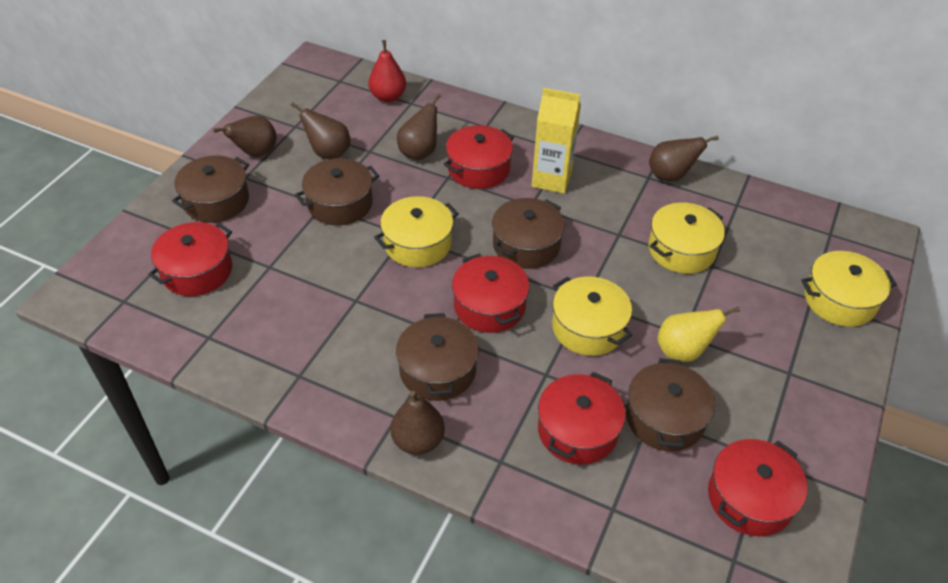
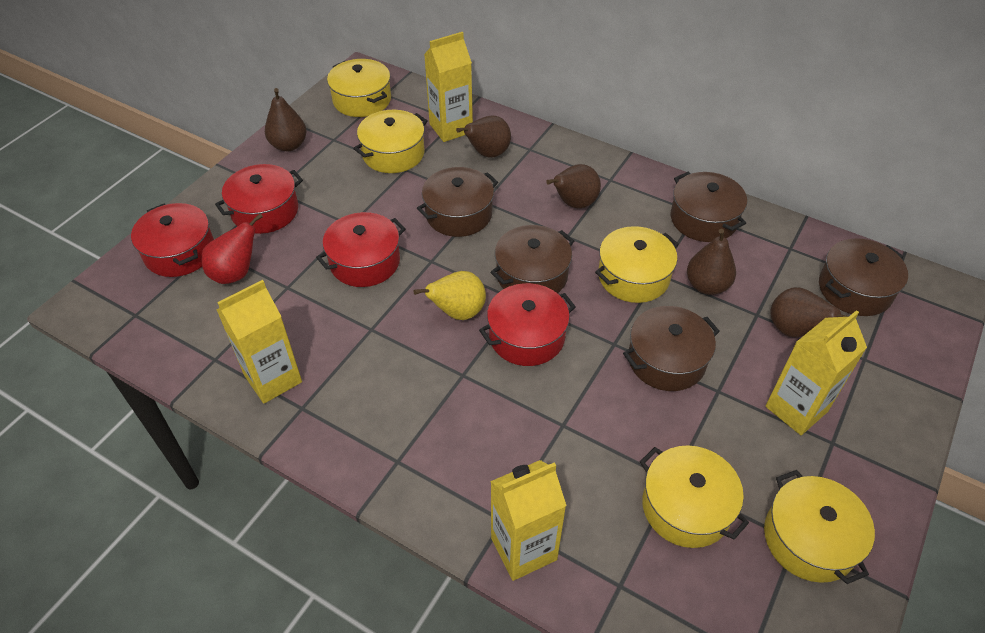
red pot: [148,222,232,296] [444,125,514,189] [452,253,530,333] [538,372,626,465] [708,439,807,537] = 5 -> [131,203,214,277] [215,164,303,234] [316,212,406,287] [479,283,576,366] = 4
yellow carton: [532,88,581,194] = 1 -> [217,280,302,403] [424,32,473,142] [490,460,566,581] [766,310,867,435] = 4
yellow pot: [374,196,459,267] [552,276,632,356] [648,202,725,274] [801,251,897,327] = 4 -> [327,59,391,117] [353,110,428,173] [595,226,679,303] [640,445,749,548] [764,470,875,584] = 5

